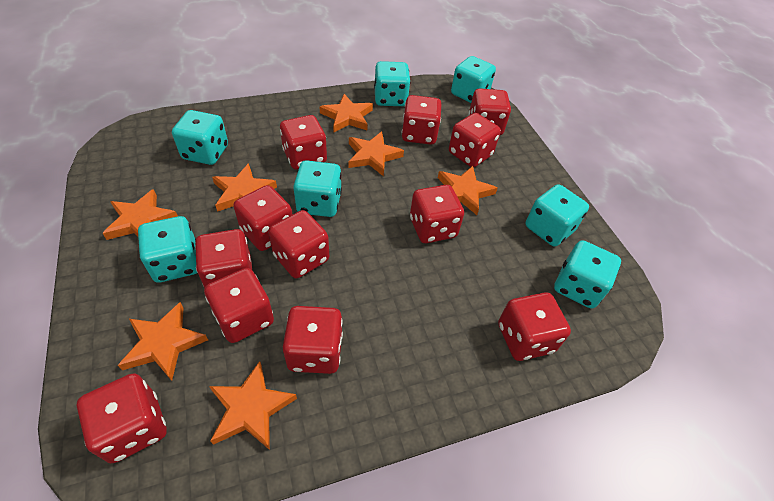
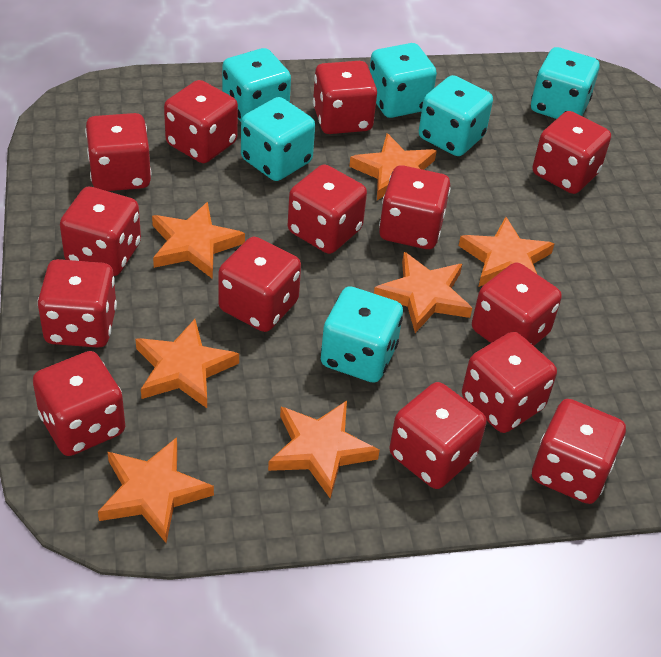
red dice: [76,373,167,463] [195,229,252,288] [204,268,274,343] [233,185,292,251] [268,210,329,278] [280,115,327,170] [283,306,343,374] [402,95,441,145] [410,185,464,243] [449,113,501,167] [469,88,511,135] [498,292,571,361] = 12 -> [33,351,125,456] [37,259,117,348] [60,187,141,276] [85,113,151,191] [164,80,238,163] [218,237,301,332] [288,164,367,254] [313,61,377,134] [379,165,451,249] [389,382,487,489] [462,332,557,433] [472,262,562,346] [532,111,611,194] [532,399,626,504] = 14
turquoise dice: [138,216,197,282] [172,110,228,165] [293,160,342,217] [374,61,410,106] [451,56,496,103] [526,184,589,246] [554,240,621,308] = 7 -> [222,48,291,122] [241,97,315,181] [321,286,403,383] [369,43,437,118] [419,75,493,156] [531,47,599,119] = 6

